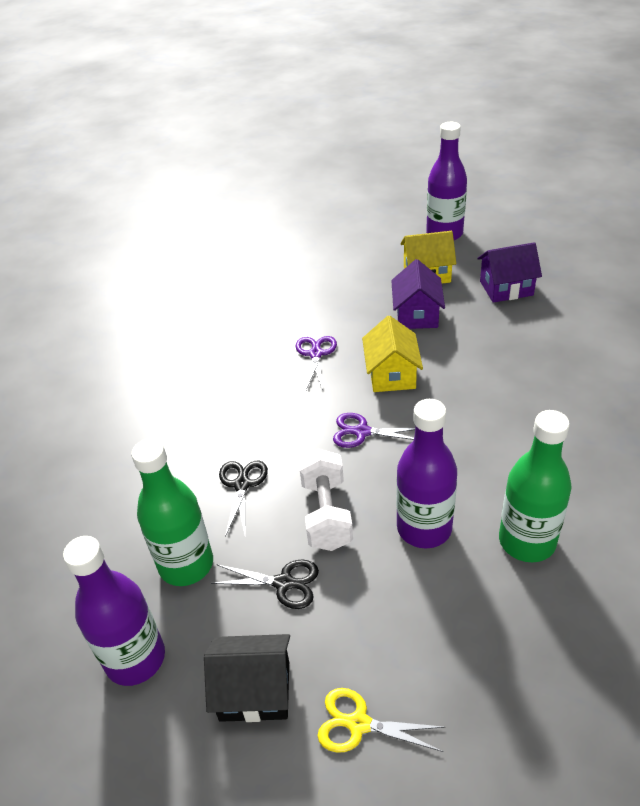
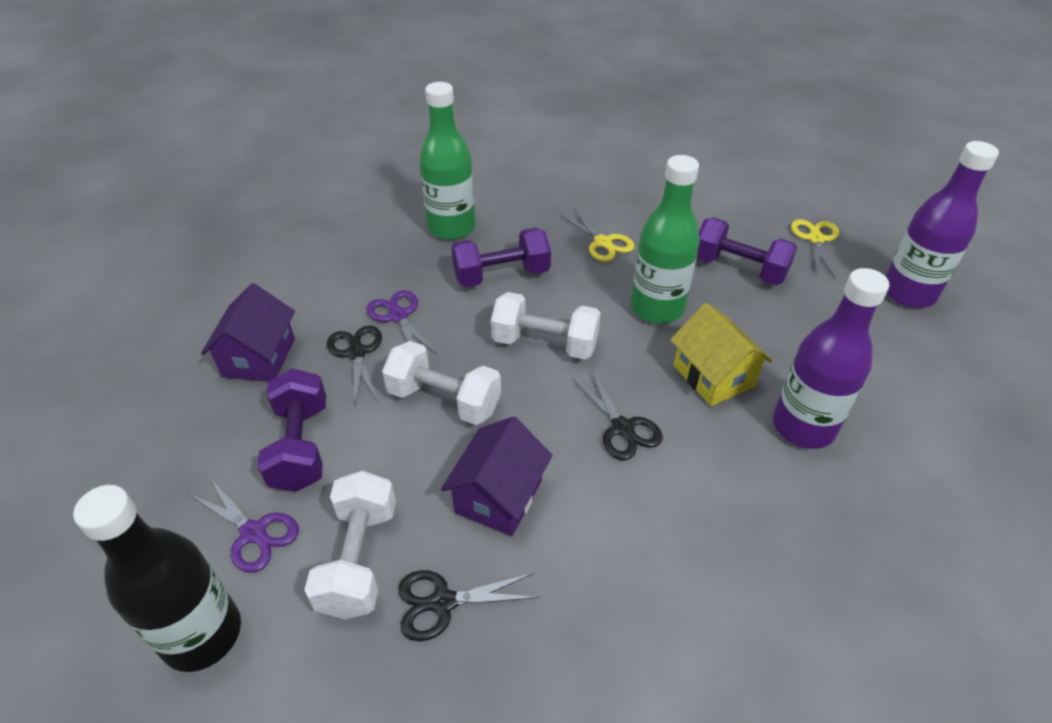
black bottle: none = 0 -> [73,485,241,672] = 1
black house: [204,634,290,722] = 1 -> none = 0
black scissors: [211,559,319,609] [219,461,268,537] = 2 -> [327,326,382,407] [398,570,540,641] [572,370,663,460] = 3
purple bottle: [63,536,165,686] [396,399,457,549] [426,122,467,241] = 3 -> [773,268,889,449] [886,141,999,308] = 2
purple dumbbell: none = 0 -> [257,368,326,492] [451,228,551,287] [697,218,797,285] = 3
white dumbbell: [299,449,353,551] = 1 -> [304,471,396,619] [382,341,501,425] [491,292,601,360] = 3
yellow house: [362,315,423,392] [400,231,456,283] = 2 -> [670,303,773,406] = 1
yellow scissors: [317,688,445,753] = 1 -> [559,208,634,262] [791,219,839,278] = 2

